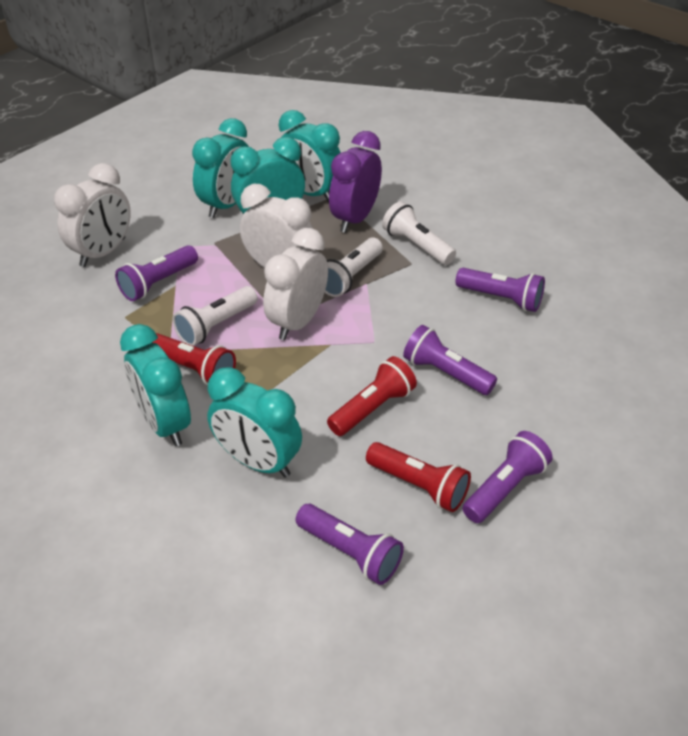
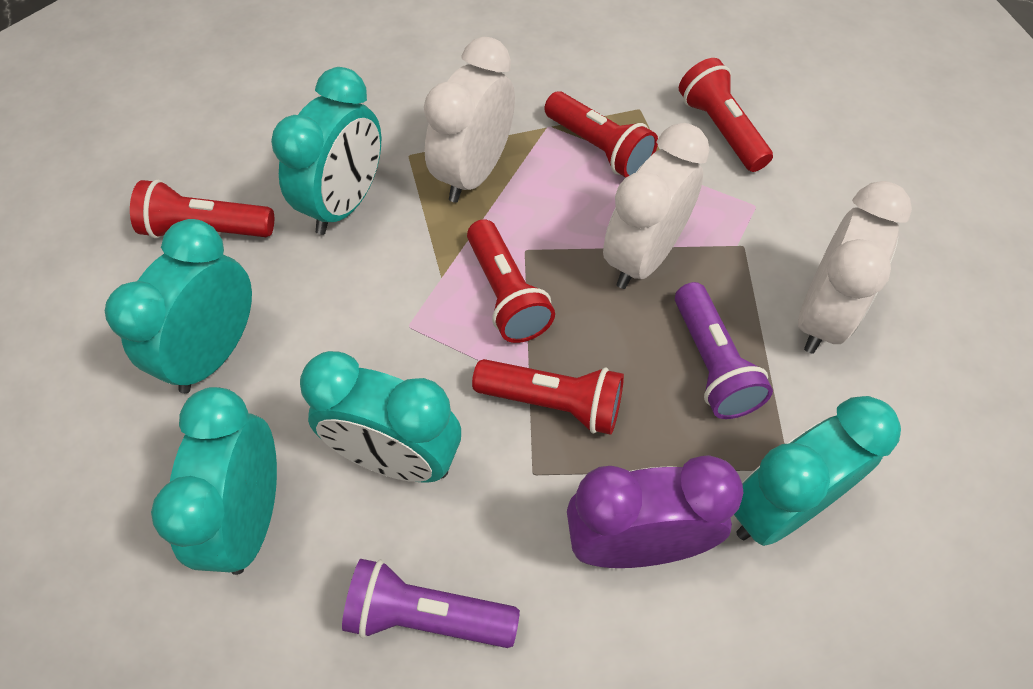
purple flashlight: [115,245,198,301] [295,504,404,585] [403,325,497,395] [455,268,545,312] [462,431,552,523] = 5 -> [342,559,520,648] [675,282,773,419] = 2
red flashlight: [152,333,236,385] [327,356,417,436] [366,442,471,512] = 3 -> [130,180,274,239] [467,219,555,343] [472,359,624,435] [545,91,658,178] [679,58,773,172] = 5
white flashlight: [173,286,258,346] [325,237,383,297] [382,201,456,265] = 3 -> none = 0

